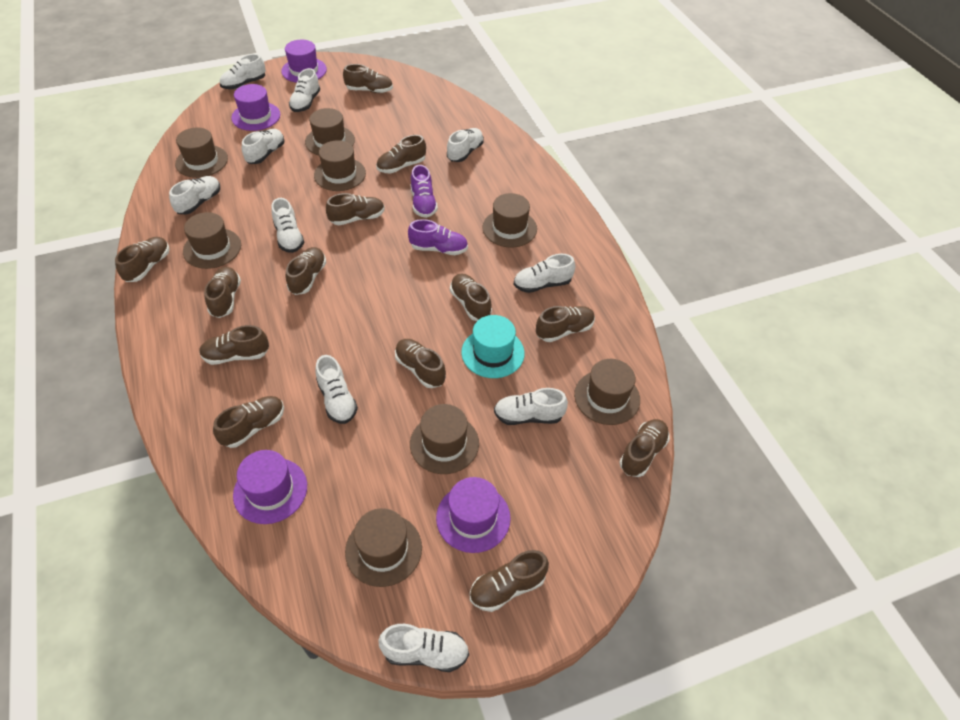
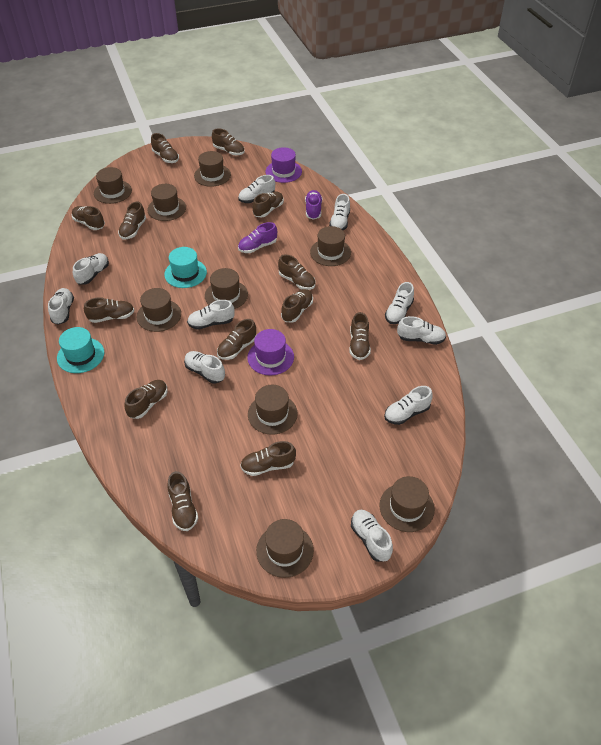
brown hat: [175,127,228,178] [183,212,241,269] [305,108,355,155] [314,140,366,191] [345,508,422,587] [410,404,479,474] [482,193,537,247] [574,359,640,425] = 8 -> [94,167,132,204] [137,288,181,332] [147,184,186,221] [194,151,231,187] [205,268,248,309] [248,385,298,435] [256,519,314,578] [310,226,351,266] [379,476,435,532] = 9
purple hat: [231,84,280,131] [233,450,307,524] [281,40,327,83] [436,477,511,553] = 4 -> [247,329,294,375] [265,147,302,183] = 2
turquoise hat: [461,315,525,378] = 1 -> [57,327,104,373] [164,247,207,288] = 2

